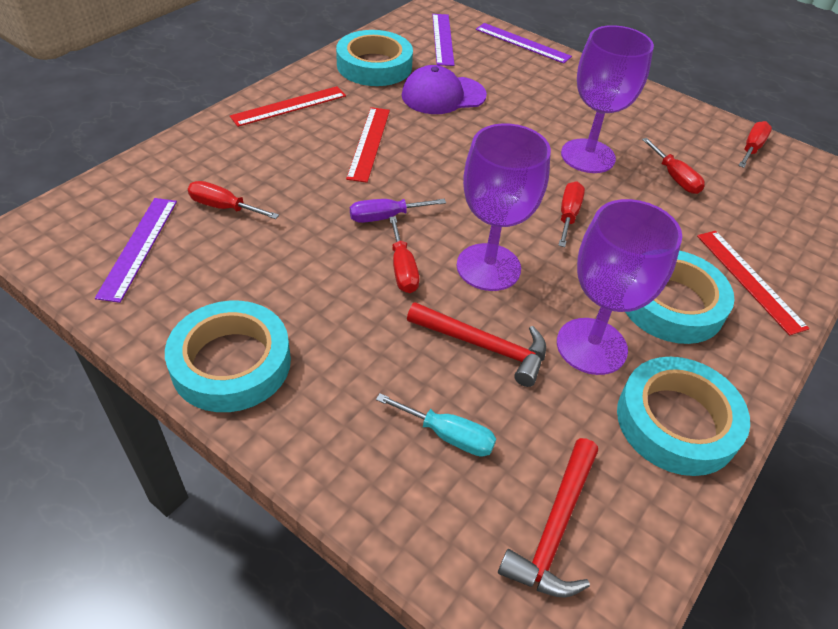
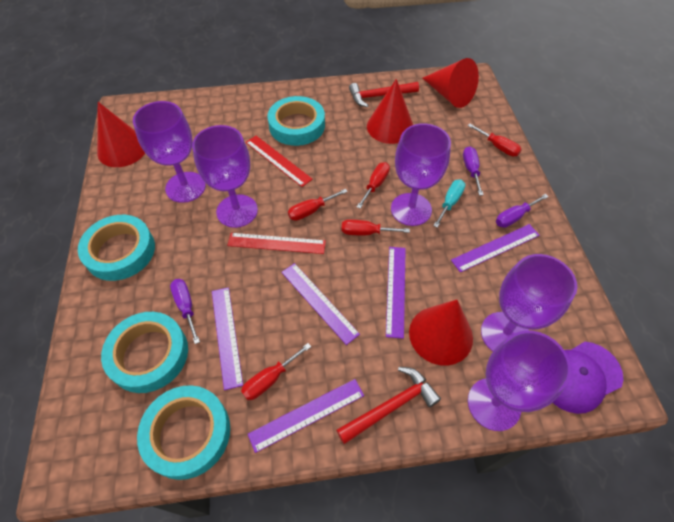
purple goblet: [457,124,551,291] [557,199,682,375] [561,25,654,173] = 3 -> [133,101,206,203] [192,125,258,228] [391,124,451,226] [468,330,571,431] [481,254,577,351] = 5
purple ruler: [95,198,177,303] [432,14,455,66] [476,23,572,64] = 3 -> [212,287,243,390] [248,379,364,453] [281,263,360,345] [386,247,406,339] [451,224,540,272] = 5
purple screwdriver: [350,199,446,223] = 1 -> [170,279,200,344] [463,146,484,196] [496,194,549,228] = 3
red cone: none = 0 -> [97,102,145,167] [367,79,413,144] [409,300,473,365] [422,58,479,108] = 4
red ruler: [230,86,346,127] [346,107,390,183] [697,231,810,336] = 3 -> [227,233,326,254] [246,136,313,187] = 2

